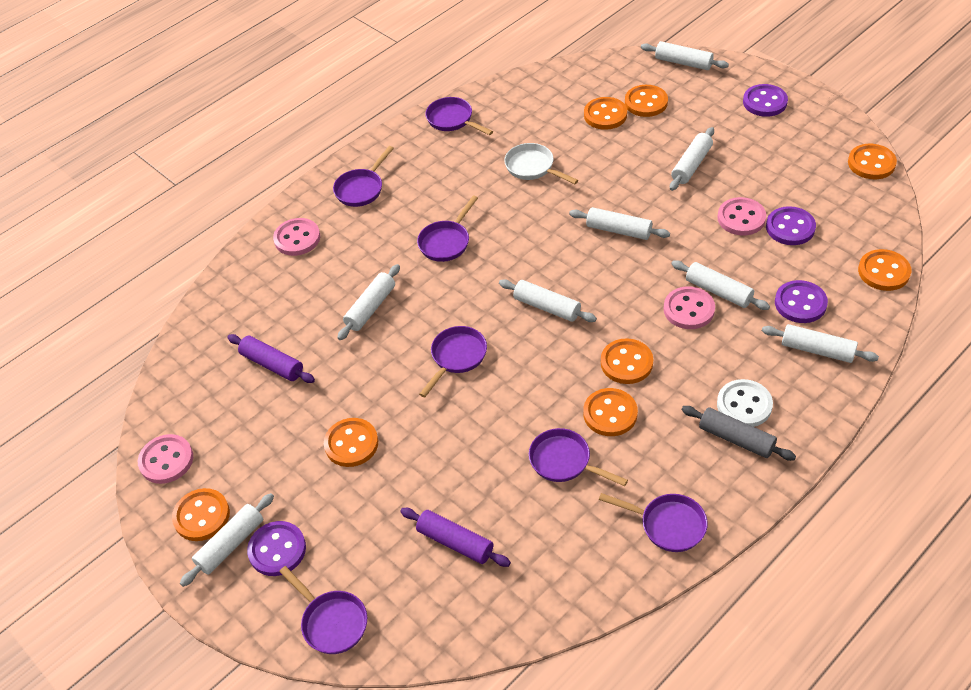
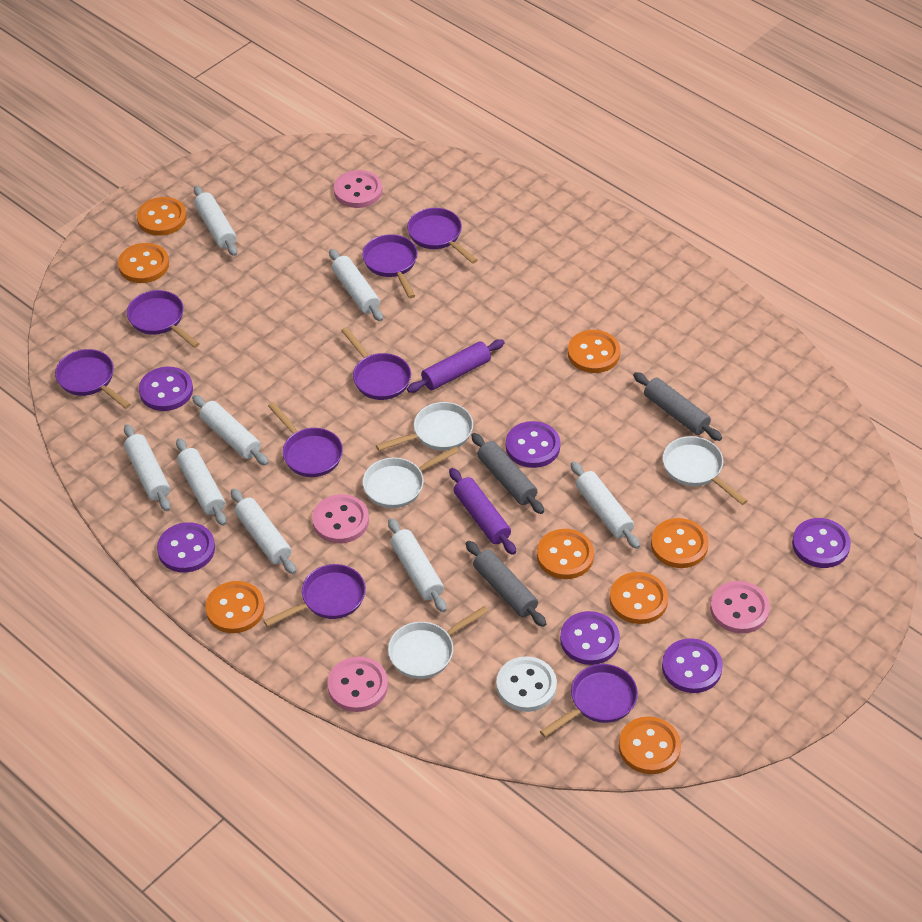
grey rolling pin: [682,406,796,461] = 1 -> [466,541,546,627] [471,433,544,514] [633,372,722,441] = 3
purple button: [247,521,306,576] [743,84,788,117] [766,206,816,245] [775,280,828,323] = 4 -> [139,366,193,411] [157,522,215,573] [506,421,560,468] [560,611,620,665] [662,638,723,693] [792,518,851,568] = 6
purple pan: [279,566,367,654] [333,146,394,207] [417,195,478,262] [419,326,487,397] [425,97,493,135] [529,428,628,486] [599,493,708,552] = 7 -> [55,349,131,409] [127,290,200,348] [264,564,366,627] [268,402,343,477] [341,327,411,400] [362,234,418,298] [407,208,477,264] [540,664,638,737] = 8
white pan: [504,143,578,184] = 1 -> [362,446,459,508] [376,402,473,451] [388,606,489,679] [663,436,747,505] = 4

